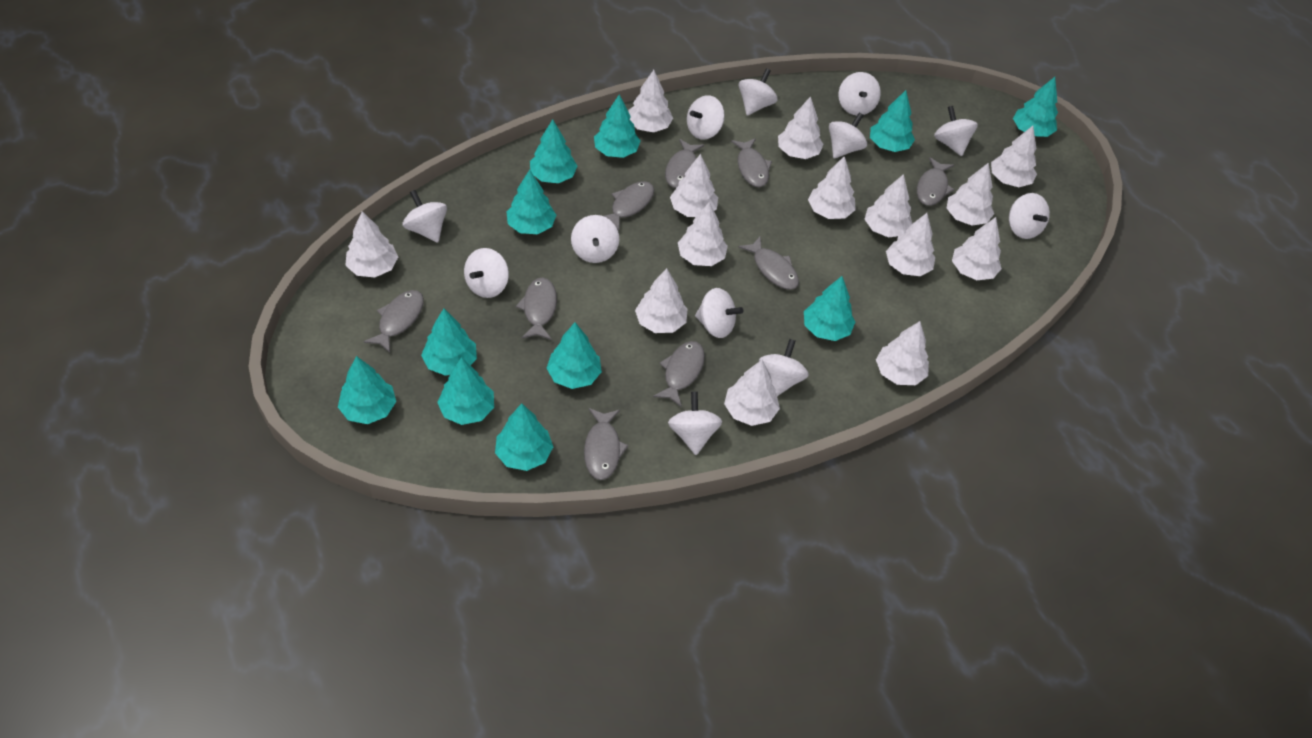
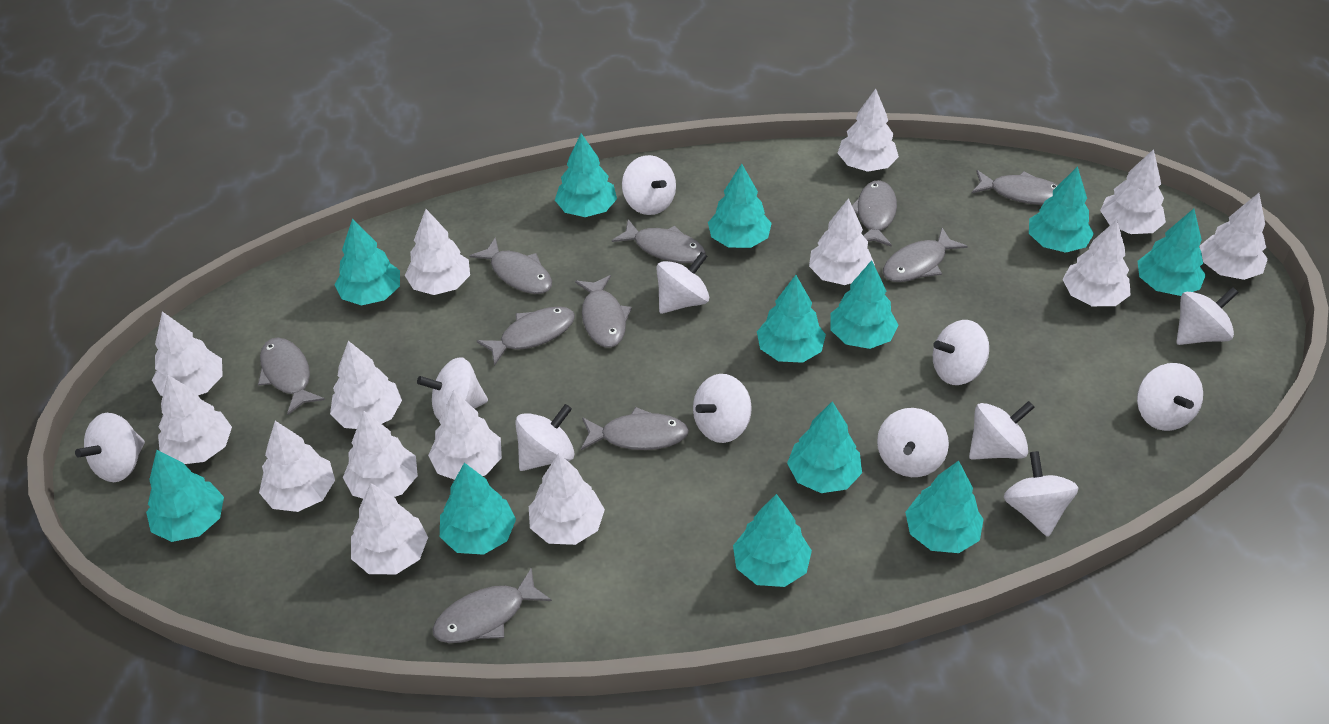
grey fish: [363,290,424,353] [516,277,557,340] [584,408,628,480] [604,181,654,231] [653,341,705,408] [665,139,704,188] [731,138,772,187] [738,237,799,290] [917,157,954,206] = 9 -> [258,338,325,415] [433,567,552,643] [469,237,552,294] [477,306,575,366] [575,275,632,348] [581,407,689,450] [612,219,706,263] [852,180,897,247] [883,228,968,282] [972,170,1058,205] = 10
turquoise tree: [338,356,396,424] [421,308,477,376] [437,357,494,425] [495,403,553,471] [507,169,556,234] [530,119,577,183] [546,322,602,389] [594,95,640,158] [804,276,855,341] [870,90,915,152] [1013,77,1058,137] = 11 -> [146,450,224,542] [335,219,400,305] [440,463,516,555] [555,133,617,217] [708,164,772,248] [733,494,812,587] [757,275,826,363] [787,401,862,493] [830,260,898,349] [905,460,984,553] [1029,166,1094,253] [1137,209,1206,296] = 12

